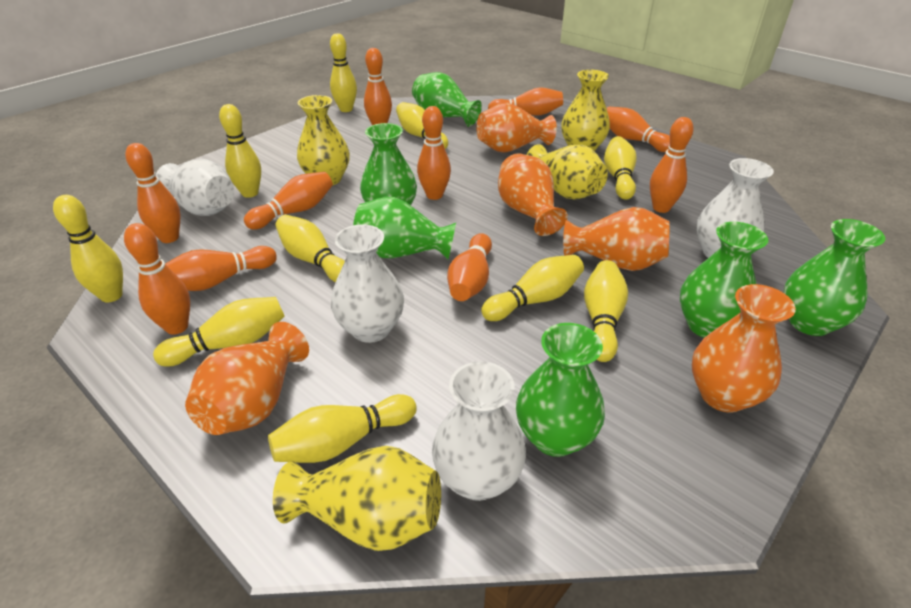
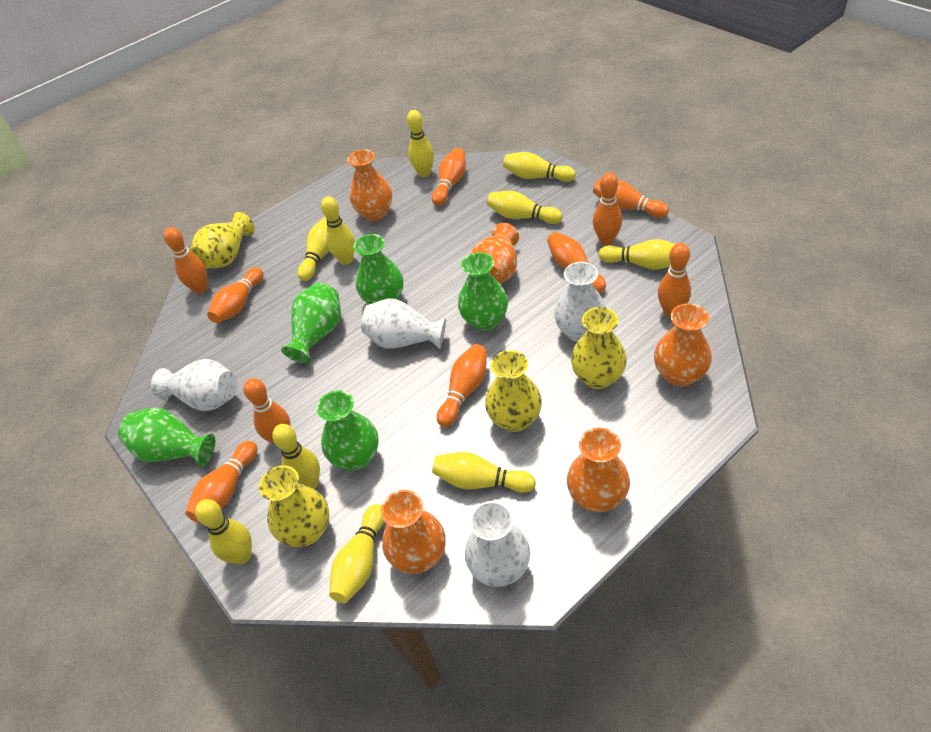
green vase: [353,197,456,259] [360,123,417,206] [412,72,482,127] [516,323,605,457] [680,222,768,338] [784,219,885,336] = 6 -> [118,408,215,467] [281,283,341,364] [316,390,379,471] [353,234,403,304] [458,253,508,331] = 5

